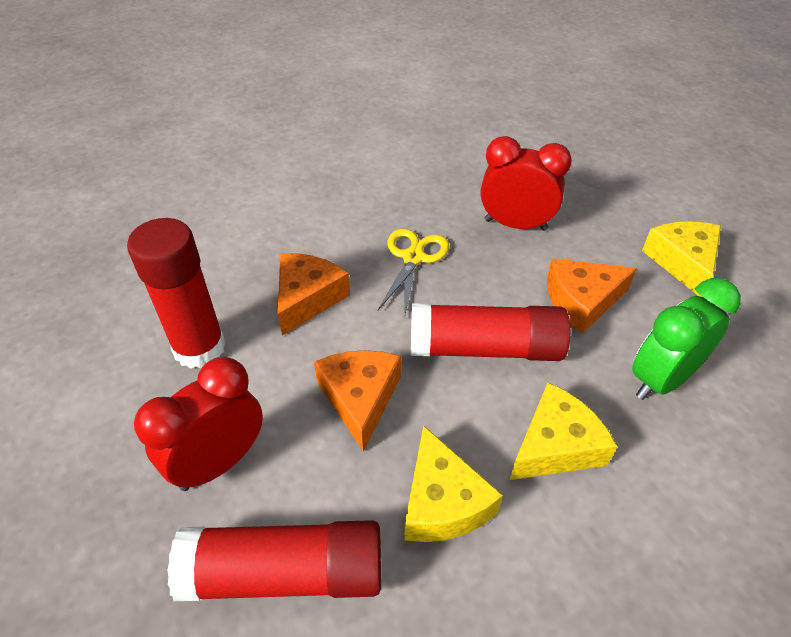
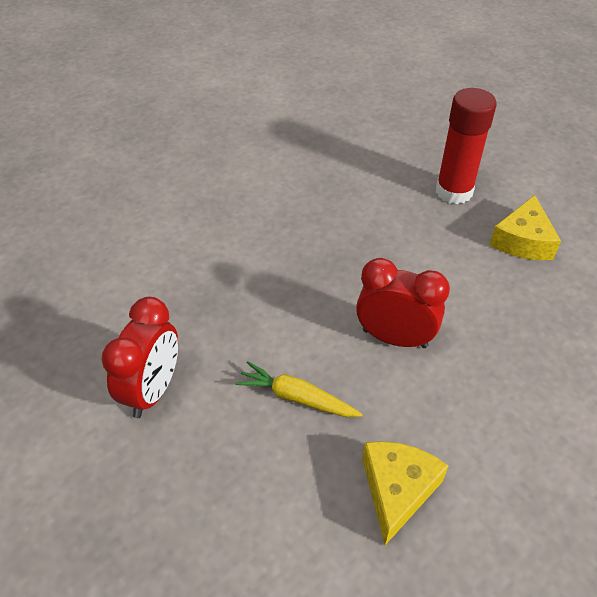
green clock: [632,278,741,400] = 1 -> none = 0
orange cheese: [278,253,350,335] [314,350,401,451] [547,259,637,334] = 3 -> none = 0
red glue stick: [127,218,226,369] [167,520,381,601] [411,303,570,361] = 3 -> [436,88,497,204] = 1
yellow carrot: none = 0 -> [235,361,363,417] = 1
yellow cheese: [404,425,503,542] [510,383,617,480] [642,221,721,297] = 3 -> [362,441,449,545] [490,195,561,260] = 2
yellow scissors: [378,229,449,314] = 1 -> none = 0

